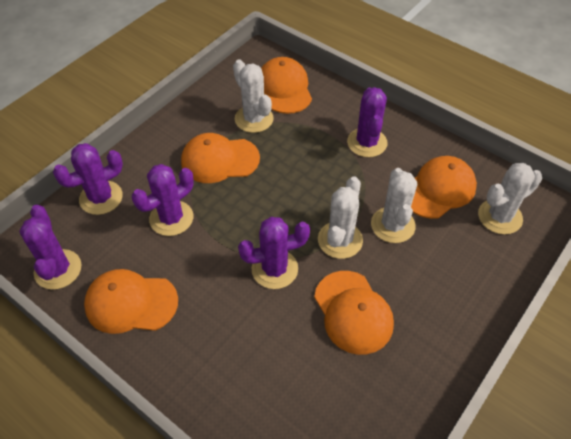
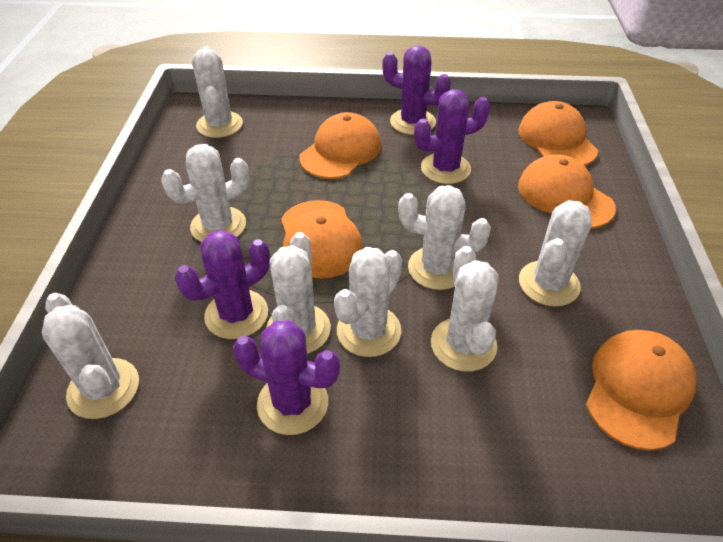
purple cactus: [19,205,82,290] [53,143,123,215] [132,164,194,236] [238,217,310,289] [347,87,387,157] = 5 -> [175,230,270,339] [233,320,340,435] [382,46,451,135] [414,89,490,184] = 4
white cactus: [233,60,274,133] [318,176,363,259] [371,168,417,243] [478,163,542,235] = 4 -> [42,293,139,419] [161,144,249,242] [192,46,243,138] [266,232,331,354] [334,247,402,357] [398,185,491,290] [431,246,499,372] [519,200,592,307] = 8

